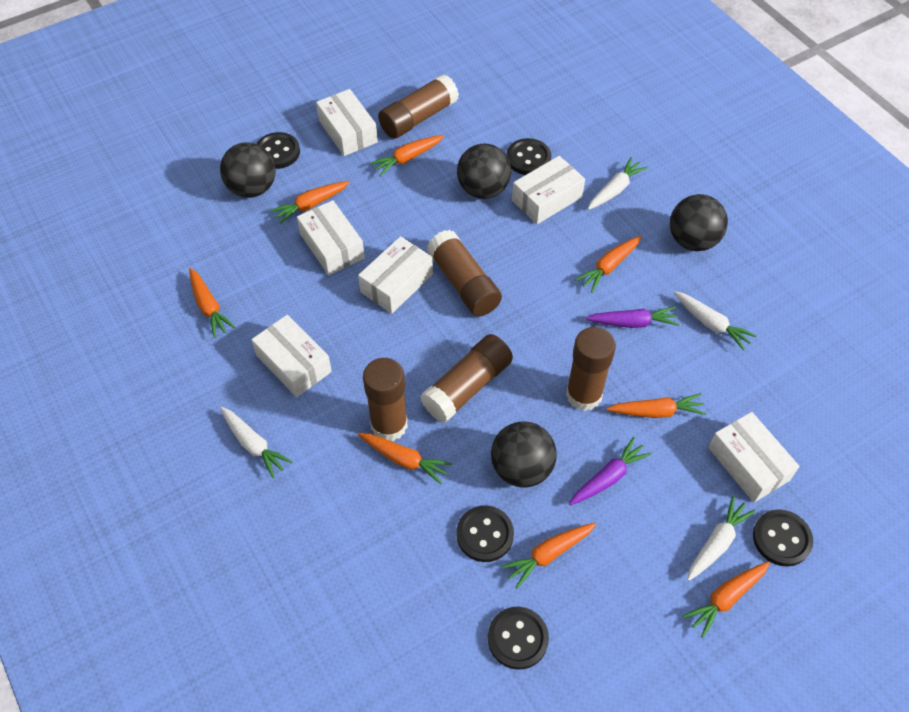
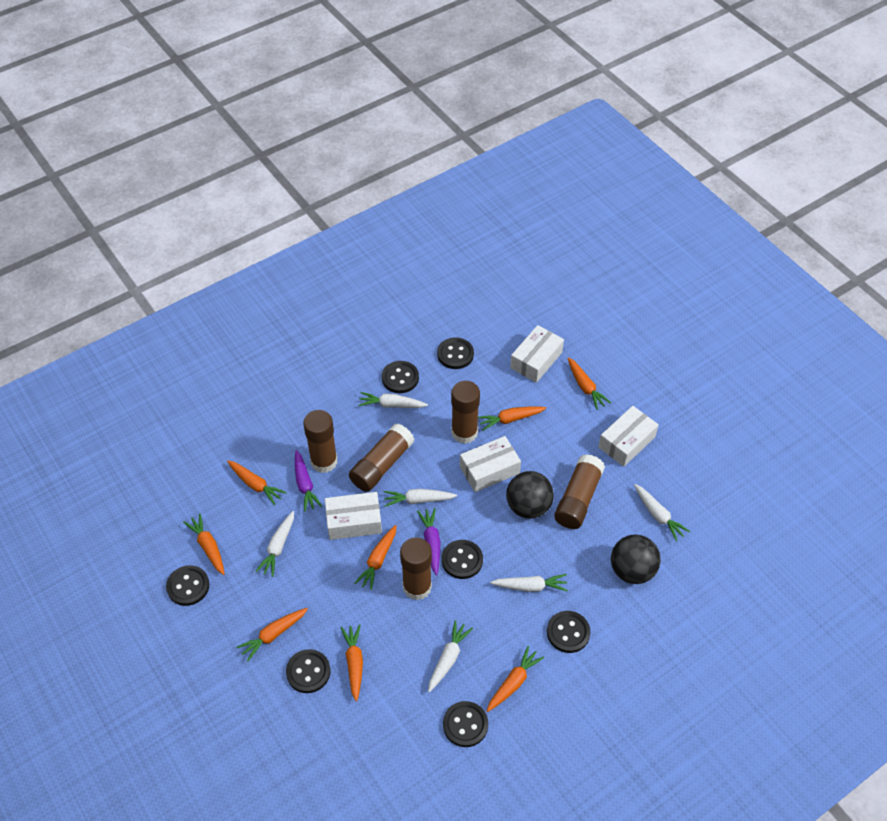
black ball: [220,142,275,198] [457,143,511,199] [491,422,557,488] [670,194,728,251] = 4 -> [506,471,554,519] [611,535,661,584] = 2
black button: [256,132,300,169] [456,505,514,562] [488,607,549,670] [506,138,551,175] [753,509,813,567] = 5 -> [166,565,209,606] [286,649,330,693] [382,361,419,393] [437,337,474,369] [442,540,483,579] [443,701,488,747] [547,611,590,653] = 7
white box: [251,315,332,397] [297,200,365,275] [316,89,378,156] [358,236,433,314] [512,156,585,224] [708,412,800,503] = 6 -> [325,492,382,540] [460,436,521,492] [510,325,564,383] [598,406,659,467] = 4
white carrot: [220,407,293,478] [588,157,648,210] [674,291,757,351] [687,496,756,581] = 4 -> [255,511,294,577] [358,392,428,408] [384,489,457,507] [428,620,473,692] [490,574,568,592] [634,484,690,542] = 6

